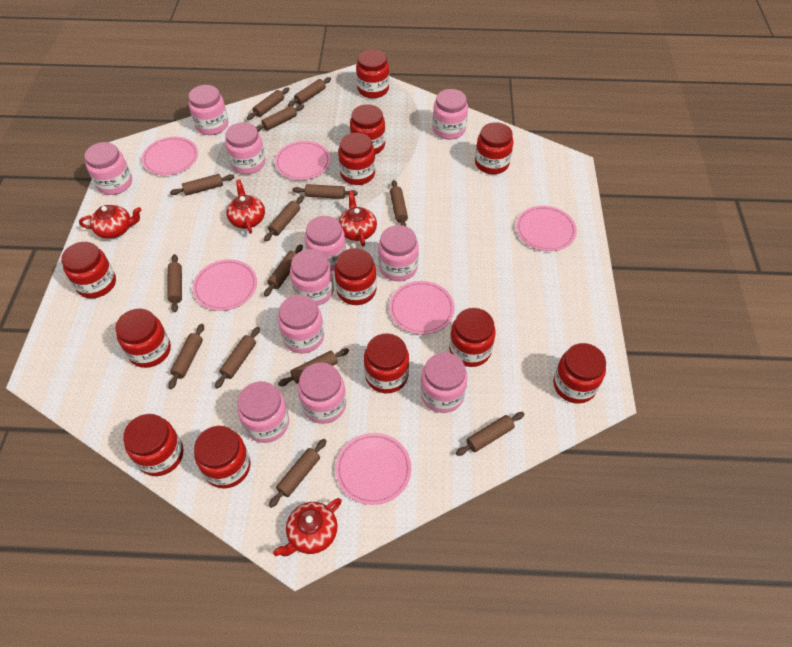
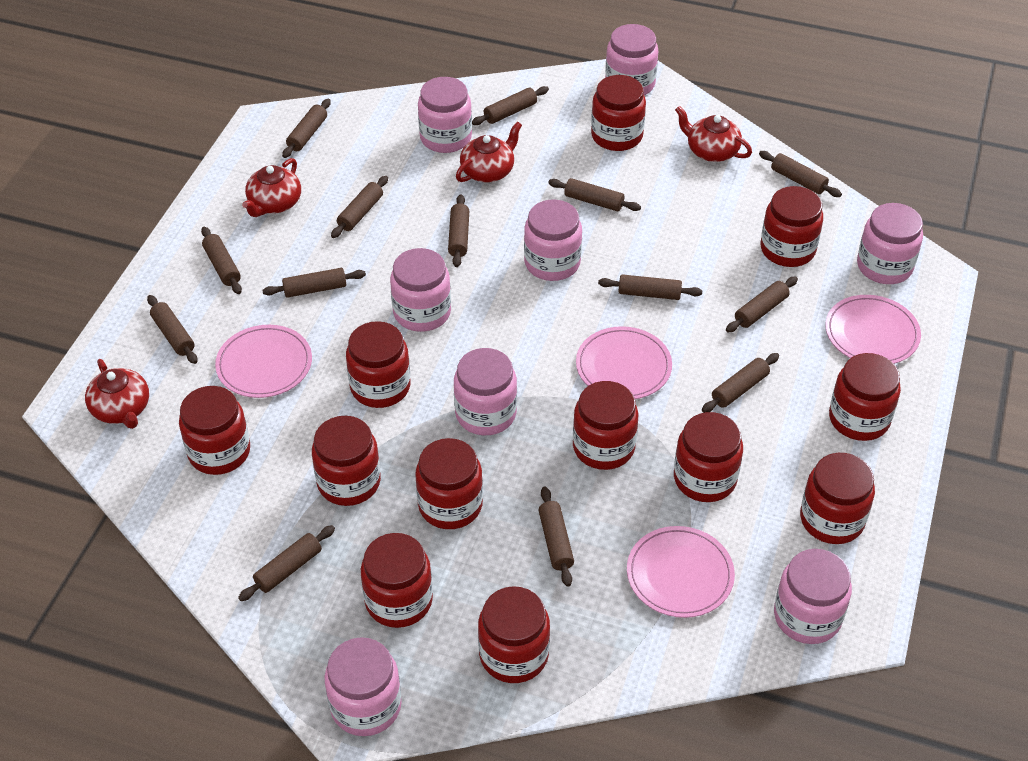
pink jar: [84,142,132,195] [189,85,228,135] [225,122,266,174] [237,381,289,443] [278,295,324,353] [290,249,334,306] [298,363,346,424] [305,216,346,271] [378,225,419,281] [420,352,468,413] [432,89,468,140] = 11 -> [325,637,402,736] [390,248,451,332] [418,77,472,153] [454,348,517,435] [524,200,582,281] [605,24,658,95] [774,549,852,644] [857,203,923,284] = 8
pink plate: [142,137,198,176] [192,259,257,311] [275,141,331,180] [336,433,411,505] [389,281,455,334] [516,206,577,251] = 6 -> [215,325,312,398] [576,326,672,399] [627,526,735,618] [825,295,921,364] = 4

